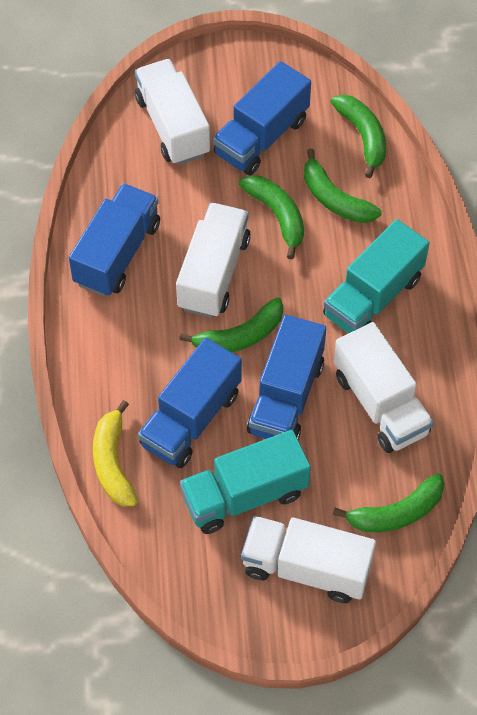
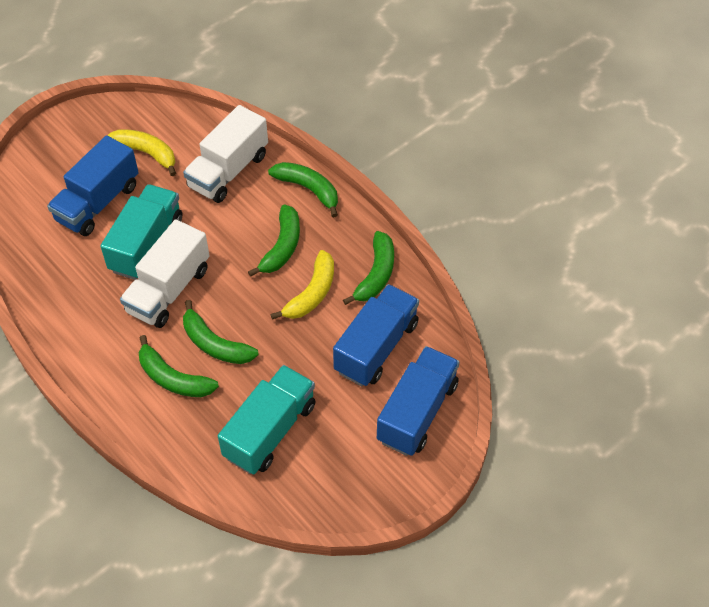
blue truck: [69,183,160,297] [138,338,242,468] [213,61,311,175] [247,315,326,440] = 4 -> [47,135,139,236] [333,284,419,386] [377,346,459,456] = 3
white truck: [135,59,210,165] [176,203,251,318] [241,516,376,603] [334,322,434,453] = 4 -> [120,219,210,328] [183,105,268,203] = 2
yellow banana: [93,400,138,506] = 1 -> [107,129,176,176] [271,250,334,320] = 2

